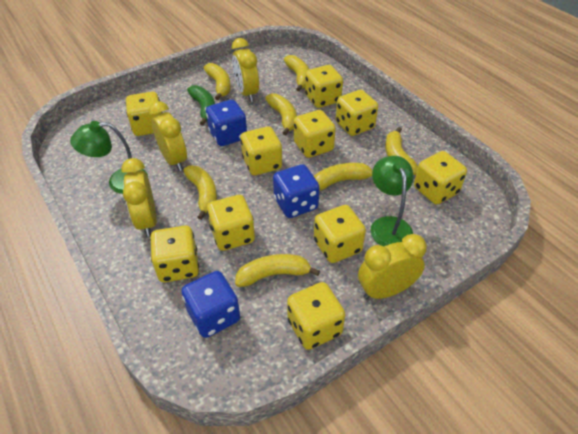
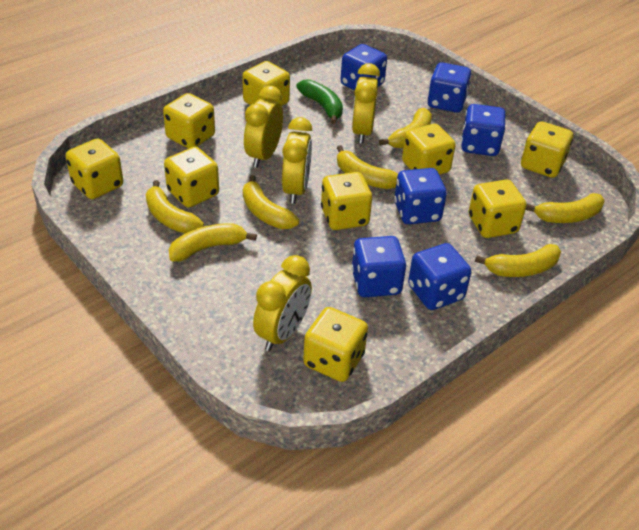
blue dice: [182,271,240,338] [206,99,247,146] [273,164,320,218] = 3 -> [340,44,387,90] [351,236,406,297] [394,168,447,224] [408,243,471,310] [427,62,471,113] [461,104,505,156] = 6
green lamp: [70,121,148,194] [370,156,414,246] = 2 -> none = 0
yellow dice: [126,92,162,136] [151,225,199,282] [207,195,255,251] [241,126,282,175] [287,282,345,350] [294,110,336,158] [305,65,343,108] [314,205,366,263] [336,90,378,136] [414,151,467,205] = 10 -> [65,139,123,199] [163,93,215,149] [164,147,219,207] [242,61,290,106] [303,307,368,382] [321,172,372,230] [402,124,456,175] [469,180,526,238] [521,121,573,178] = 9

